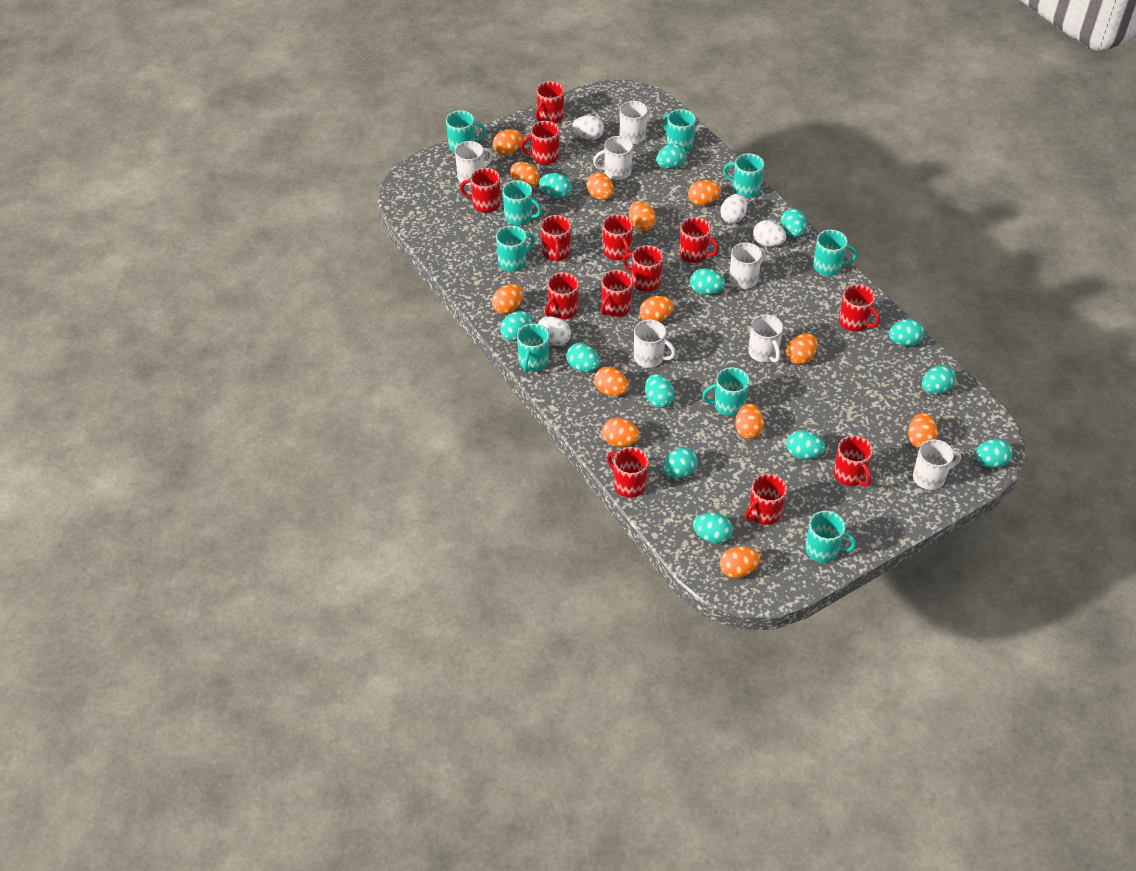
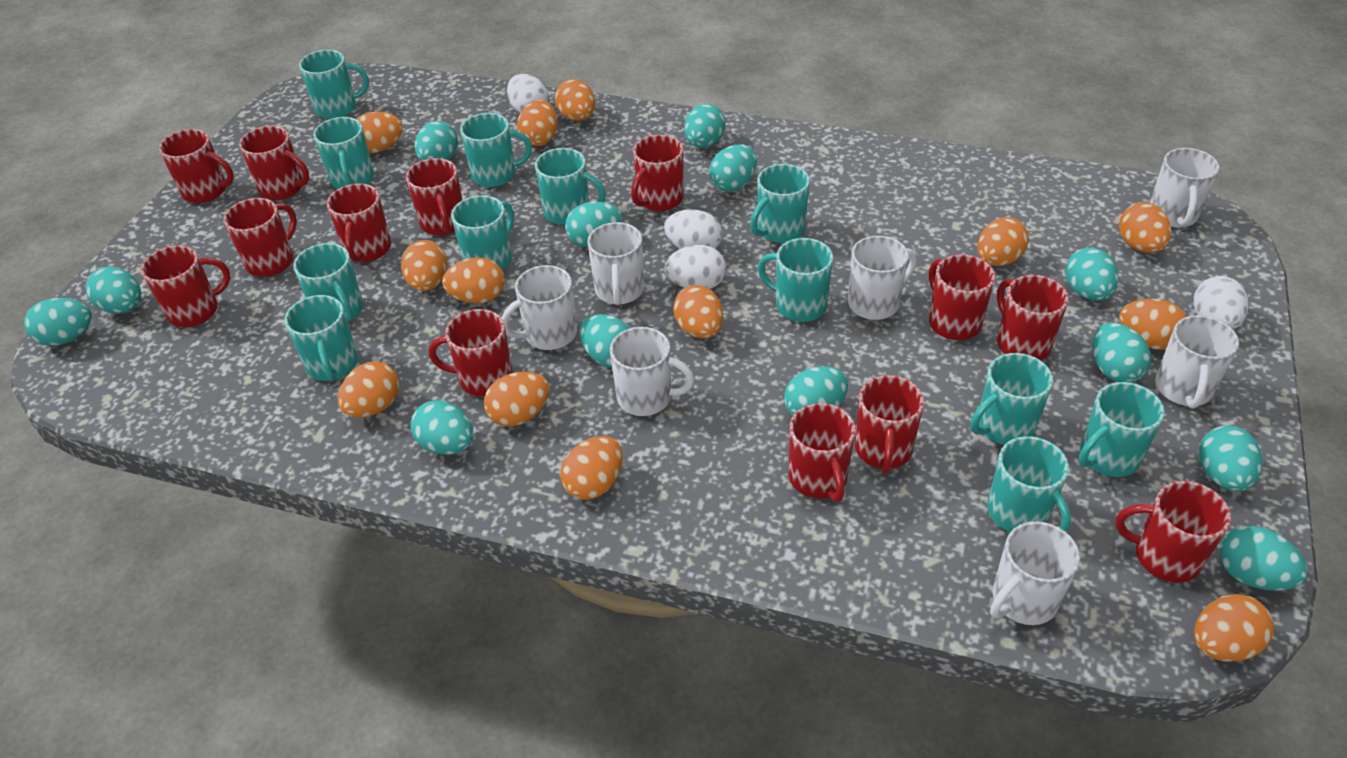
turquoise mug: [446,110,486,153] [496,225,535,272] [503,180,542,225] [517,323,549,373] [662,109,696,152] [702,367,750,416] [723,153,764,198] [805,511,856,563] [813,230,857,276] = 9 -> [284,295,358,381] [293,243,363,322] [299,50,369,119] [313,117,374,189] [451,195,514,270] [460,113,532,187] [535,148,606,225] [750,164,810,243] [758,238,833,322] [970,353,1053,445] [987,436,1071,532] [1078,382,1165,477] = 12

